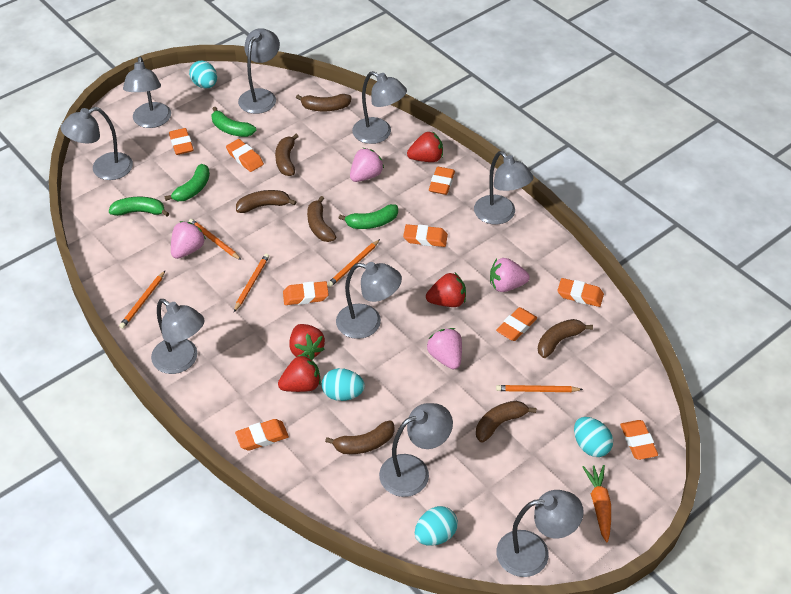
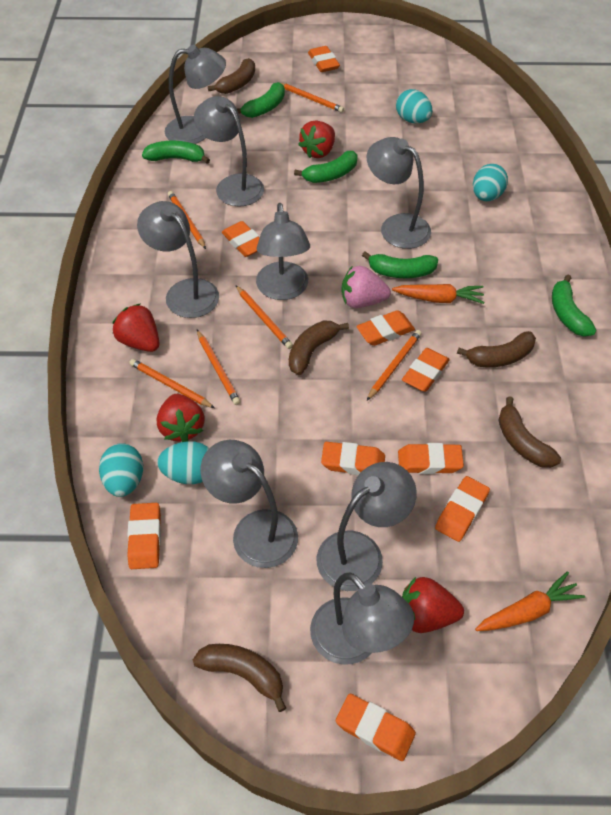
brown banana: [236,190,296,213] [275,134,299,176] [296,94,352,111] [307,196,336,242] [325,420,395,454] [476,401,536,443] [538,319,593,358] = 7 -> [193,644,286,712] [208,58,255,94] [289,321,349,375] [457,331,536,367] [498,396,561,468] = 5
green banana: [109,197,169,216] [164,164,210,201] [211,107,256,137] [339,204,398,229] = 4 -> [142,141,210,164] [237,82,285,118] [294,151,358,183] [362,251,438,278] [552,275,596,337] = 5
grey lamp: [61,107,133,180] [123,57,171,128] [151,299,205,374] [238,28,280,114] [336,262,402,339] [352,71,407,144] [379,403,453,497] [474,151,533,225] [496,490,584,577] = 9 -> [137,201,219,318] [165,45,226,144] [194,96,264,207] [200,440,298,568] [256,203,310,300] [310,573,414,665] [316,462,417,591] [367,137,431,249] = 8
orange carrot: [583,465,611,542] = 1 -> [392,284,485,304] [475,571,585,631] = 2
orange pencil: [119,271,165,329] [189,219,241,260] [234,254,269,312] [327,239,380,287] [496,385,583,392] = 5 -> [129,359,215,408] [168,191,206,249] [197,330,241,405] [236,285,293,349] [281,83,344,113] [367,330,422,400] = 6
pink strawberry: [171,221,206,259] [350,148,384,182] [426,328,462,369] [490,258,530,292] = 4 -> [341,266,391,308] = 1

